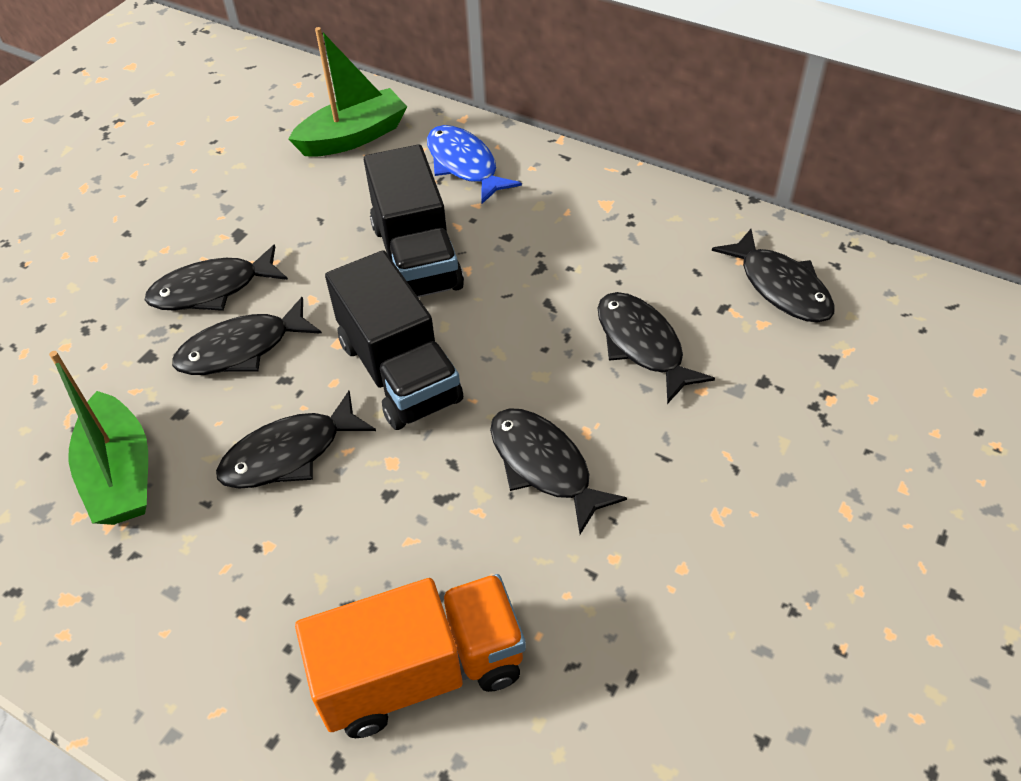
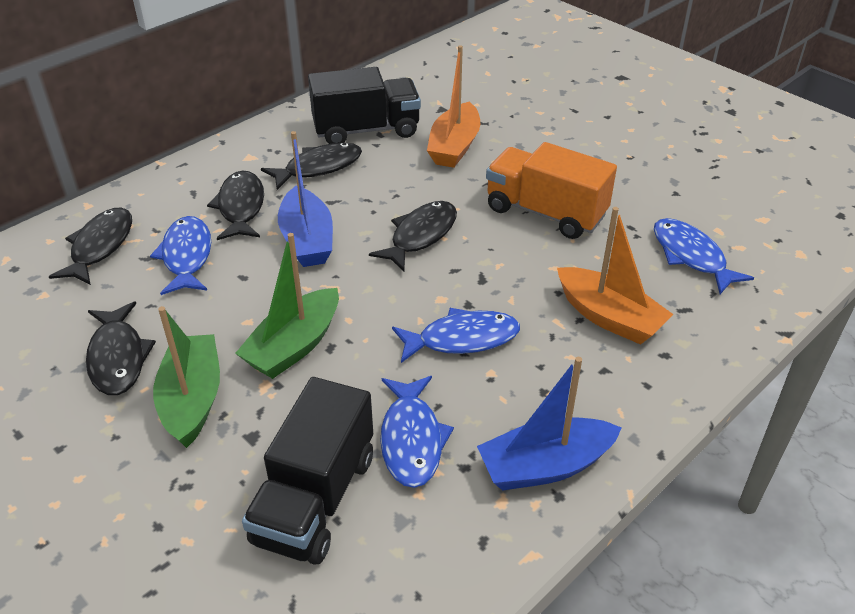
black fish: [145,245,288,311] [172,297,322,375] [216,391,376,489] [490,408,627,534] [598,292,715,404] [712,229,835,323] = 6 -> [49,208,132,285] [86,301,156,395] [207,171,264,240] [261,143,362,190] [369,201,457,271] = 5
blue boat: none = 0 -> [278,131,333,267] [477,357,622,491] = 2
blue fish: [427,125,522,204] = 1 -> [150,216,211,295] [380,376,454,488] [392,308,520,363] [654,218,754,294] = 4
orange boat: none = 0 -> [427,45,480,168] [557,207,674,345] = 2

